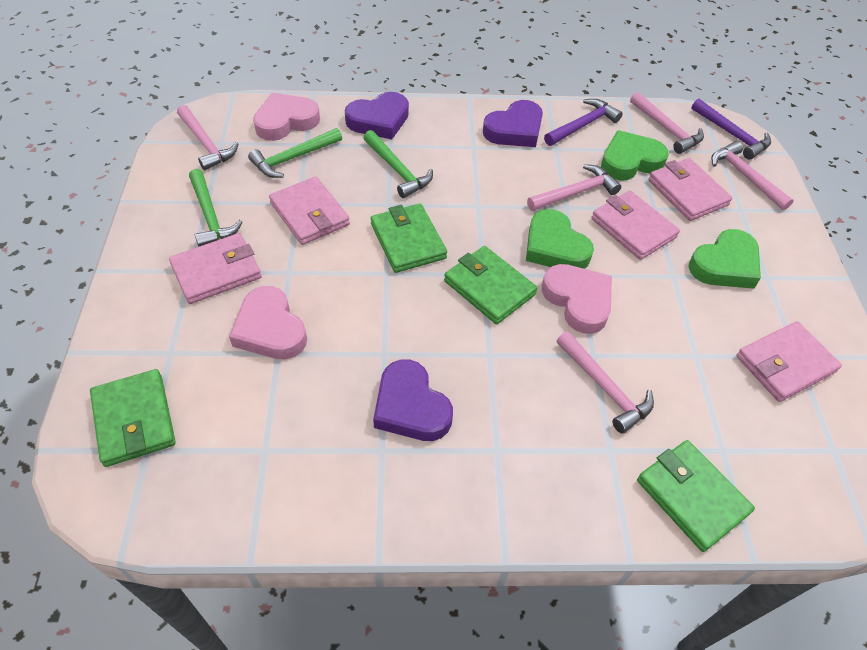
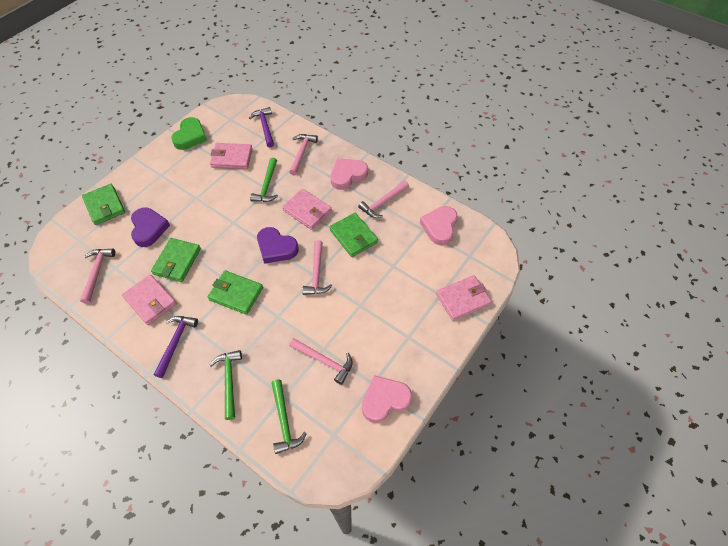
green heart: [526,209,594,269] [601,130,669,181] [689,229,761,289] = 3 -> [171,117,207,150] = 1
pink wallet: [169,233,262,304] [269,176,350,245] [591,191,680,260] [648,158,732,221] [736,321,842,402] = 5 -> [122,275,177,325] [210,143,253,169] [282,189,332,230] [436,275,492,321] = 4
purple heart: [345,92,409,139] [373,359,453,441] [483,100,543,147] = 3 -> [131,207,170,247] [257,227,299,264] = 2

